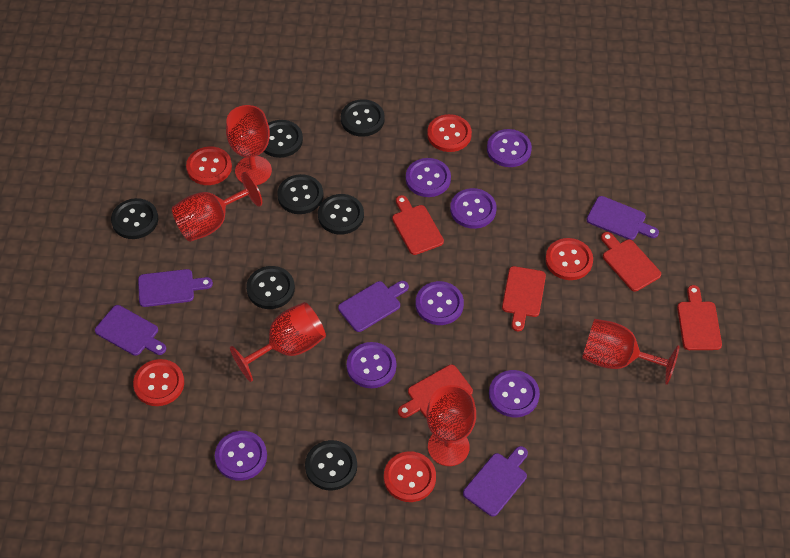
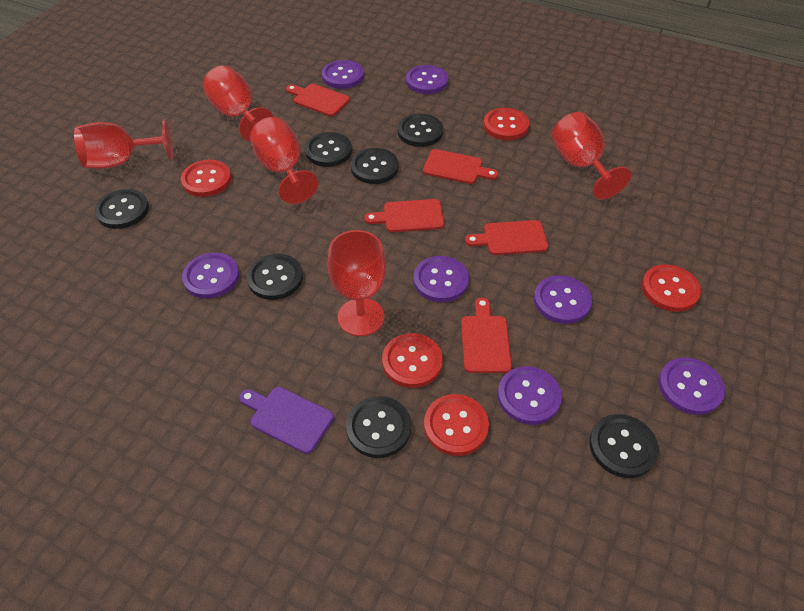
purple cutting board: [95,305,166,356] [138,269,213,307] [338,281,409,332] [463,446,528,517] [586,196,659,240] = 5 -> [239,387,334,454] = 1

